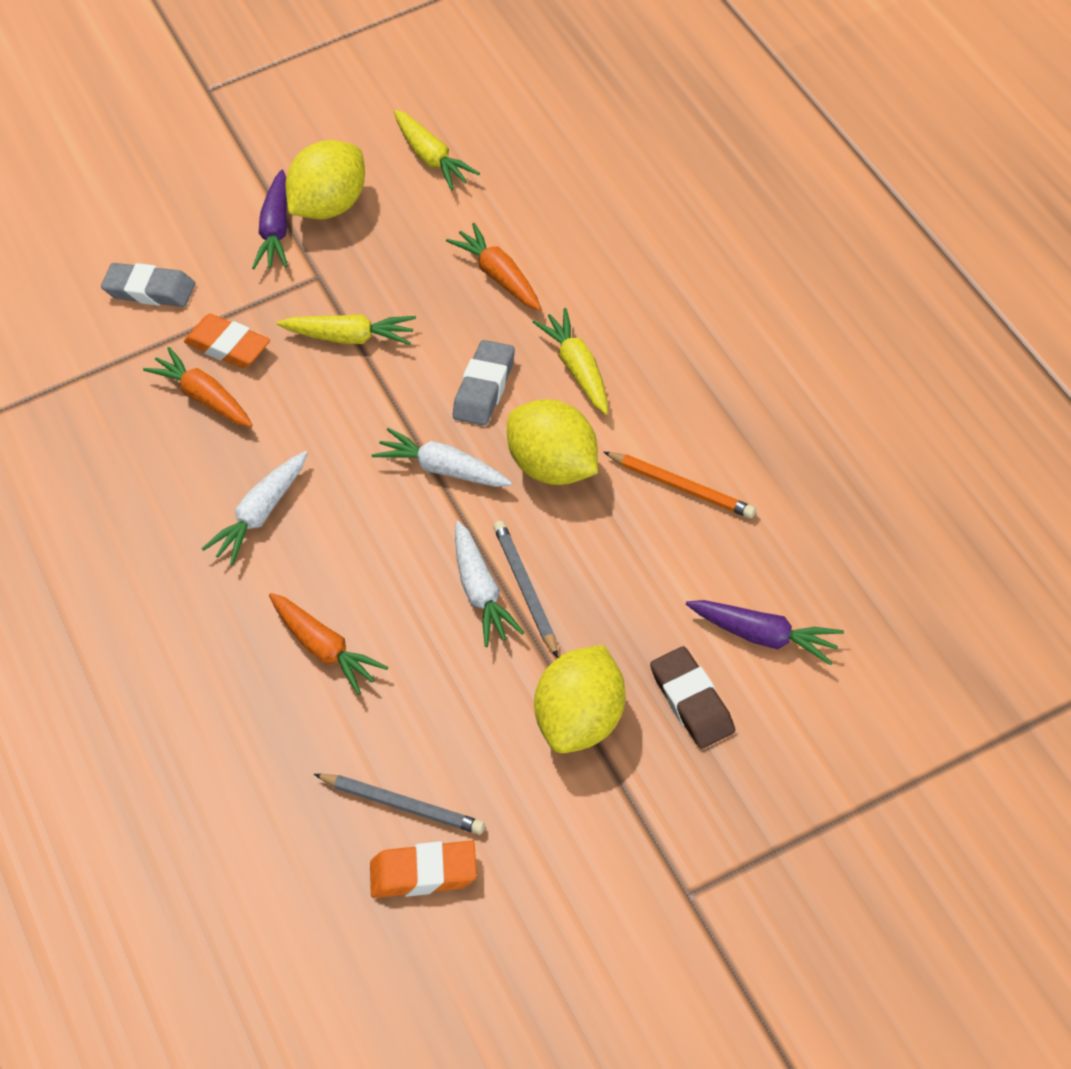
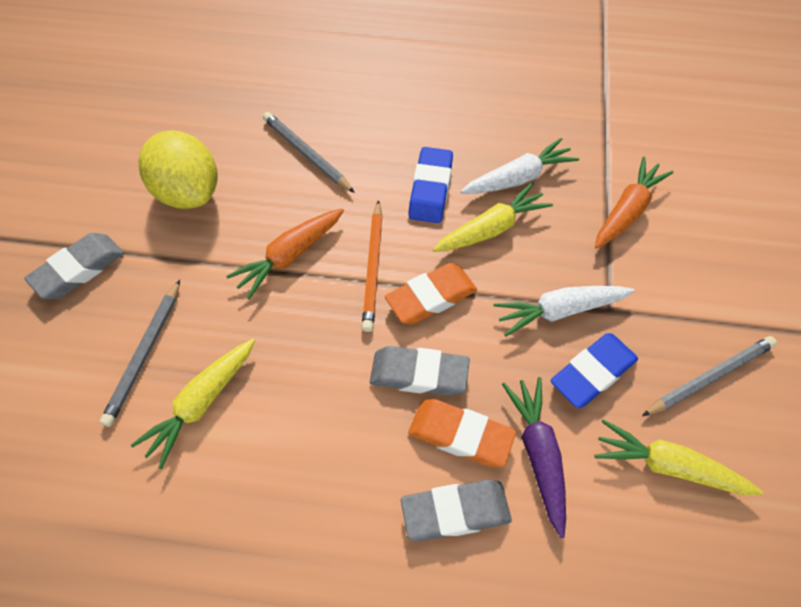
blue eraser: none = 0 -> [408,147,453,223] [551,333,638,408] = 2
brown eraser: [650,646,735,749] = 1 -> none = 0
grey eraser: [101,263,195,307] [453,340,515,426] = 2 -> [24,233,124,299] [370,346,470,396] [401,479,512,541] = 3
grey pencil: [314,774,485,834] [493,521,558,658] = 2 -> [100,280,180,427] [263,112,355,193] [642,336,777,416] = 3
orange carrot: [143,347,253,427] [269,593,388,695] [446,223,541,311] = 3 -> [226,208,344,299] [595,157,674,249] = 2
purple carrot: [252,169,288,269] [686,600,844,665] = 2 -> [502,377,566,538] = 1
white carrot: [201,451,307,565] [371,428,512,487] [455,521,524,647] = 3 -> [461,138,579,194] [494,286,635,337] = 2
yellow lemon: [285,140,365,219] [507,399,598,485] [534,645,625,753] = 3 -> [139,130,217,209] = 1

